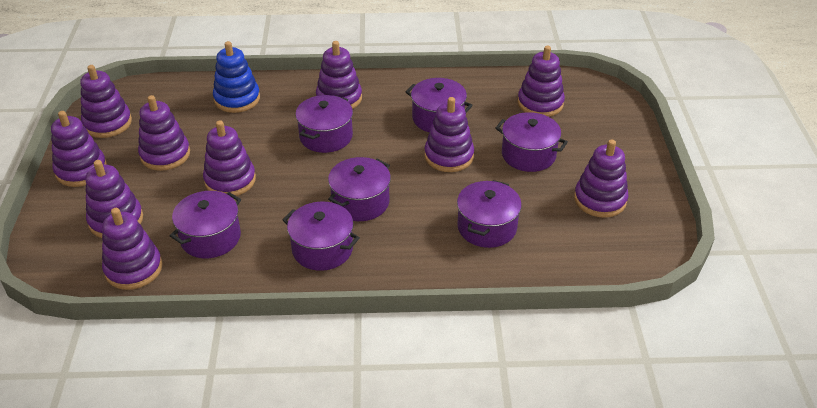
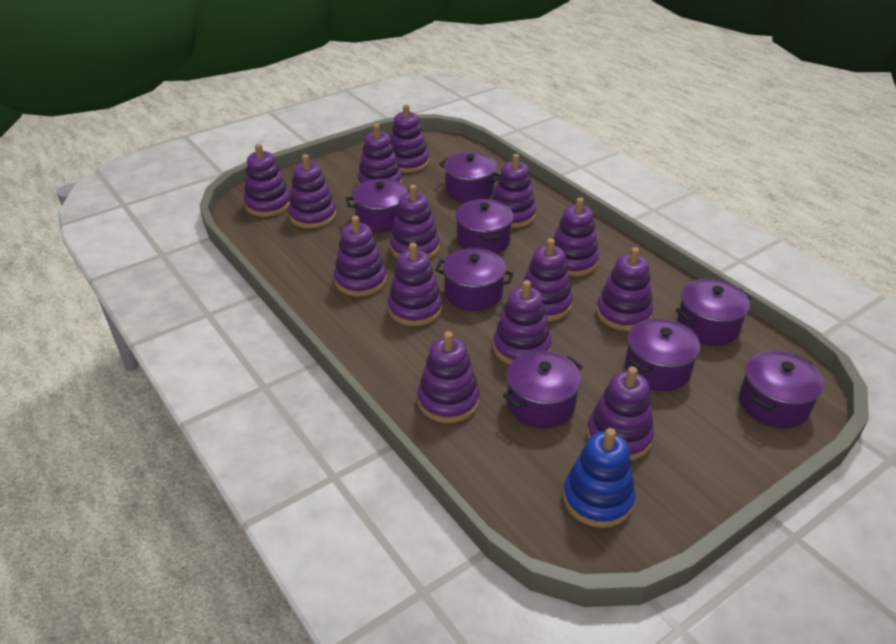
purple pot: [170,191,241,258] [283,202,360,271] [295,95,353,153] [328,157,391,221] [406,78,473,133] [457,180,522,248] [495,112,568,172] = 7 -> [346,179,409,232] [435,248,514,311] [439,152,500,202] [455,199,513,253] [503,351,583,428] [625,318,700,391] [676,279,752,346] [739,351,824,428] = 8
purple stacking toy: [51,111,107,187] [80,65,132,138] [85,160,143,238] [102,208,162,290] [138,95,190,171] [203,120,256,196] [316,41,362,109] [424,97,474,172] [518,46,565,117] [574,139,628,218] = 10 -> [244,144,290,217] [288,154,336,228] [334,216,387,296] [358,124,402,185] [388,243,442,326] [390,104,429,173] [390,185,439,259] [417,331,479,423] [492,154,536,228] [493,280,551,365] [522,238,573,321] [553,197,599,276] [587,366,654,461] [596,247,653,331] = 14

